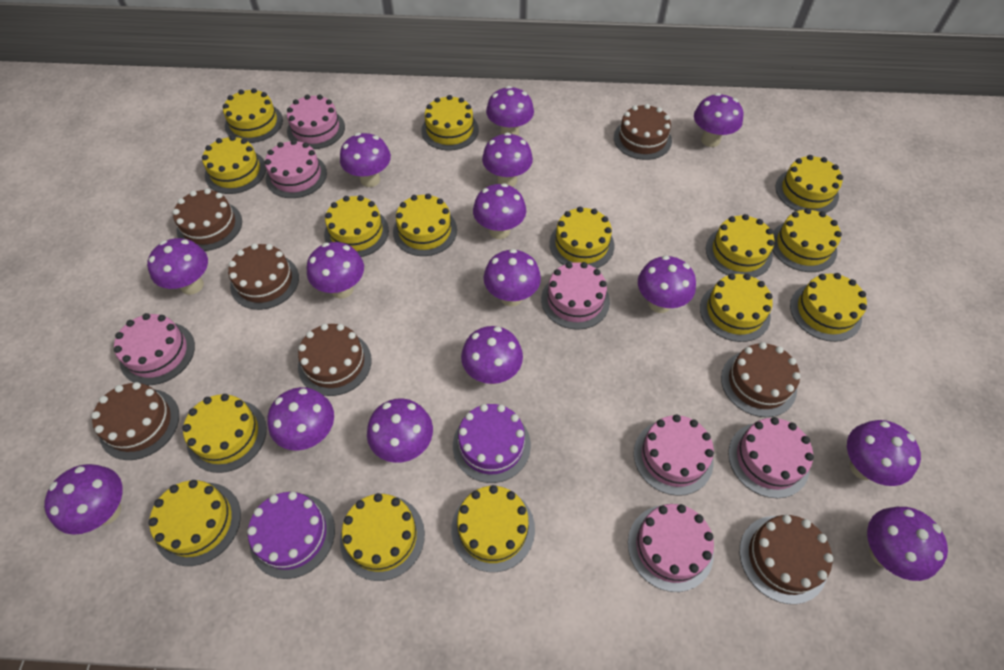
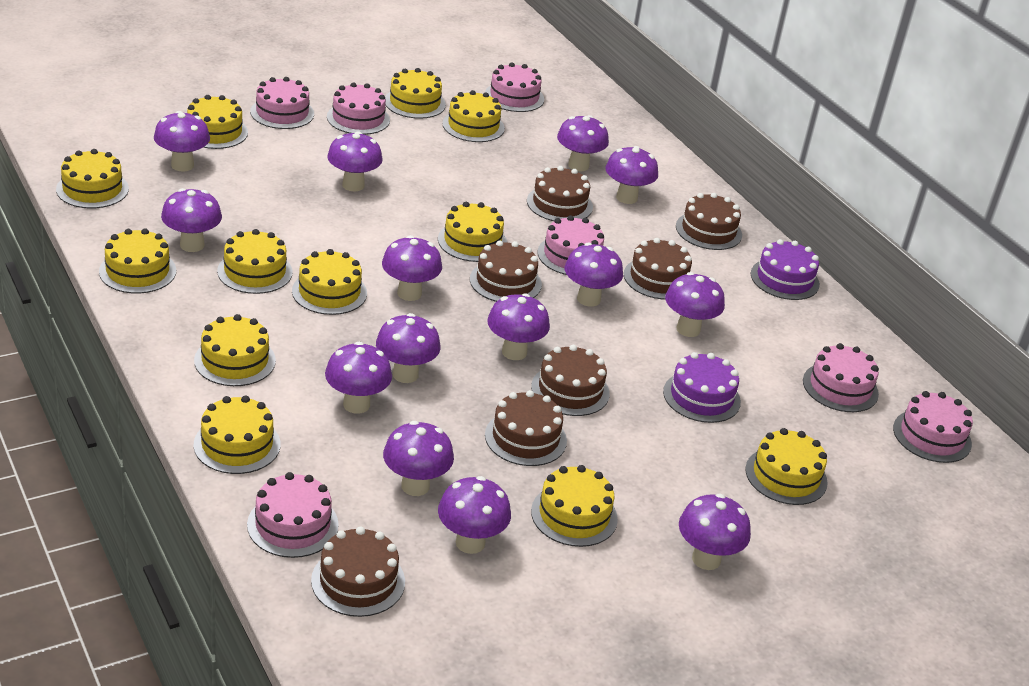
purple mushroom: [44,464,123,535] [147,238,208,295] [267,387,334,450] [307,242,364,299] [340,133,391,187] [367,398,433,463] [461,326,523,384] [473,183,526,239] [482,133,533,187] [484,249,541,306] [486,86,534,136] [638,256,696,313] [694,93,743,147] [847,420,921,486] [867,507,948,581] = 15 -> [154,111,210,172] [161,188,222,252] [325,342,392,414] [327,131,383,192] [376,313,441,383] [382,235,442,301] [383,421,454,496] [438,476,511,554] [487,293,550,360] [557,115,609,172] [565,243,623,307] [606,146,658,204] [665,272,725,337] [679,494,751,570] = 14
yellow cake: [148,480,241,566] [182,394,267,473] [202,135,266,194] [223,88,283,143] [324,195,389,257] [340,493,425,581] [393,194,457,256] [421,95,479,151] [451,485,535,572] [549,207,614,269] [700,273,773,342] [706,214,774,278] [772,208,842,272] [775,155,843,213] [790,273,867,342] = 15 -> [56,149,129,209] [99,228,176,294] [187,95,248,149] [194,314,276,386] [194,395,281,474] [217,229,293,294] [292,249,367,315] [385,68,446,119] [438,202,507,262] [442,90,505,142] [531,465,618,547] [745,428,828,505] = 12

